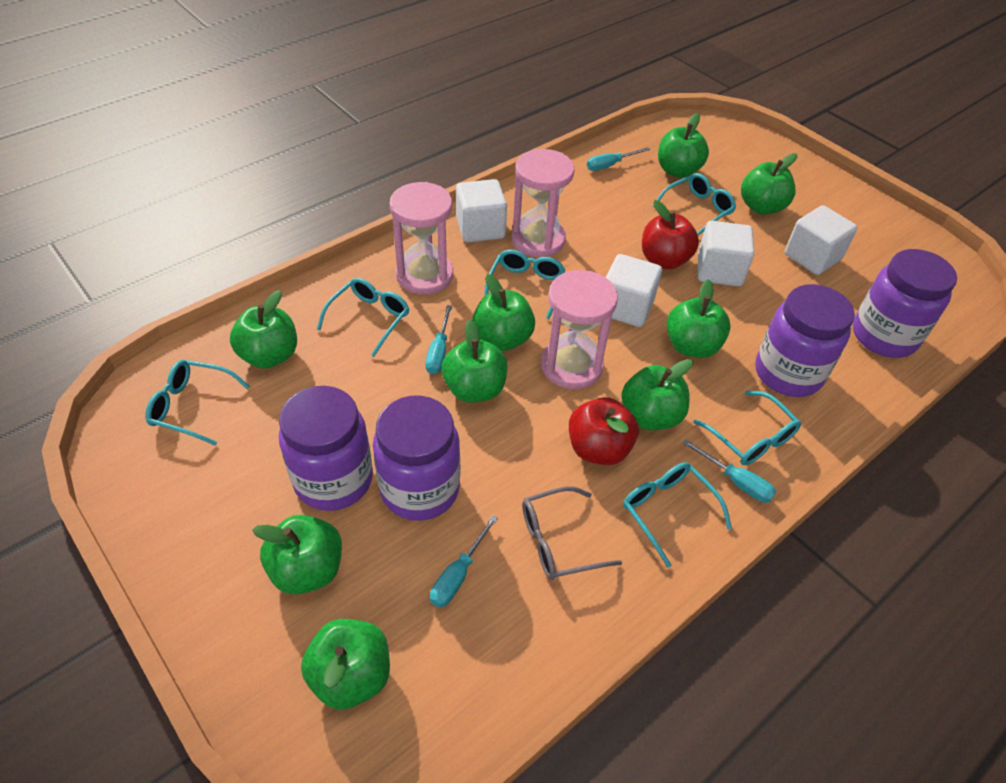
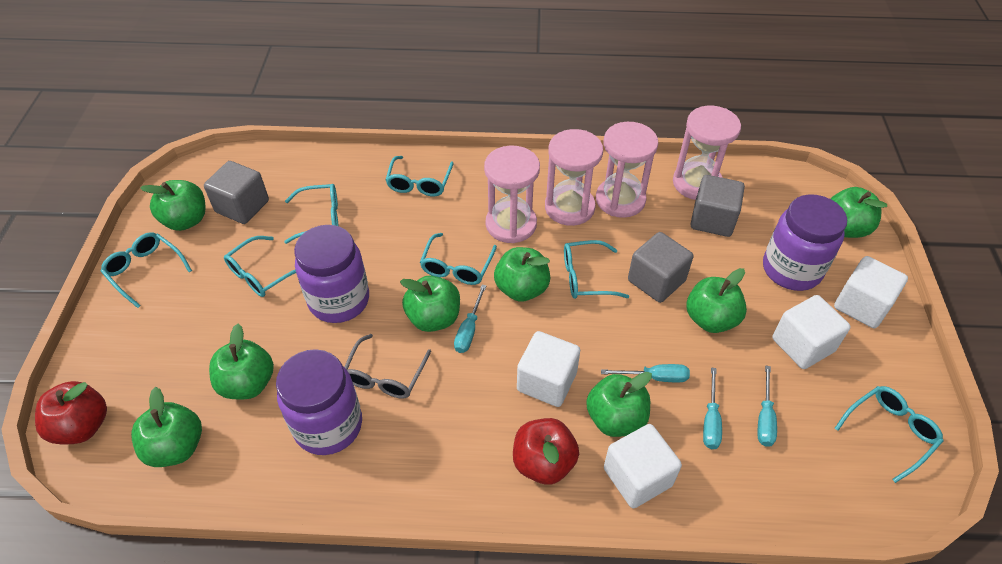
green apple: [230,290,297,369] [252,515,342,595] [301,619,390,710] [442,319,508,402] [472,274,535,351] [621,359,693,430] [658,113,709,178] [667,279,731,358] [741,153,797,215] = 9 -> [131,387,202,467] [140,180,206,231] [209,324,274,399] [400,276,460,332] [494,247,550,302] [586,372,652,437] [687,268,747,333] [830,187,887,238] = 8
grey cube: none = 0 -> [204,161,269,224] [628,232,694,303] [691,175,745,237] = 3
pink hourglass: [389,182,453,295] [511,149,574,257] [541,270,618,389] = 3 -> [484,146,540,243] [545,129,603,226] [596,122,658,218] [673,106,741,200] = 4
purple jar: [279,386,373,511] [373,396,460,521] [755,284,855,397] [853,249,957,358] = 4 -> [276,349,362,455] [294,225,369,323] [763,194,847,291] = 3
turquoise glasses: [145,360,250,446] [317,278,409,357] [484,250,565,319] [623,462,732,568] [653,173,736,236] [693,391,801,465] = 6 -> [101,232,192,308] [224,236,296,297] [284,184,338,244] [386,156,454,196] [420,233,497,285] [564,240,629,299] [835,386,943,483] = 7

